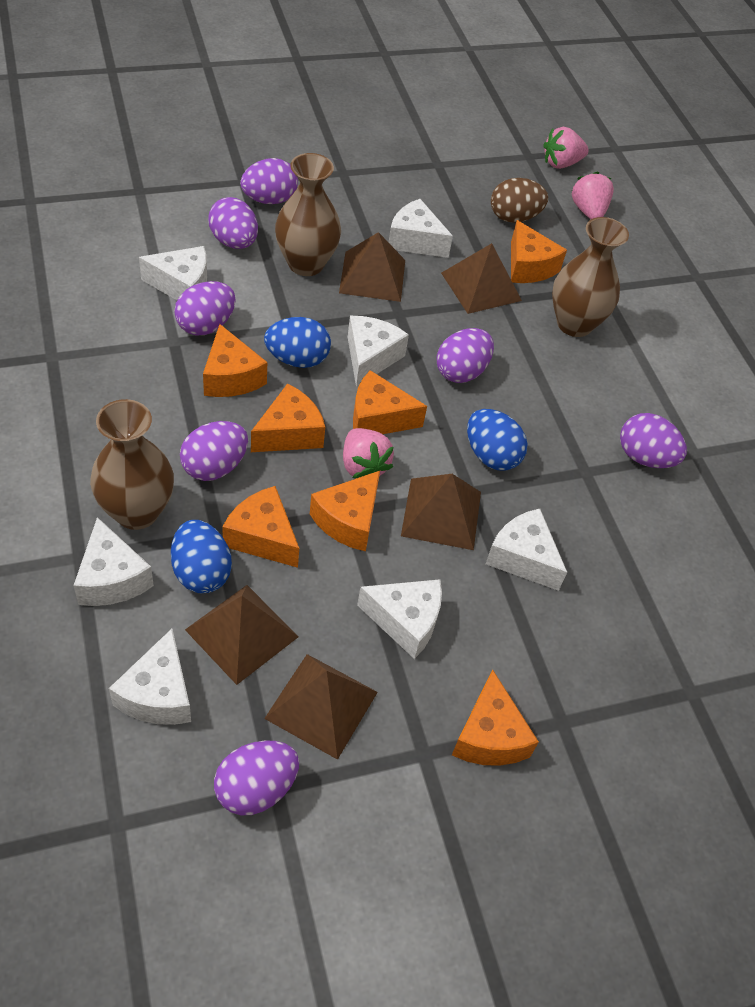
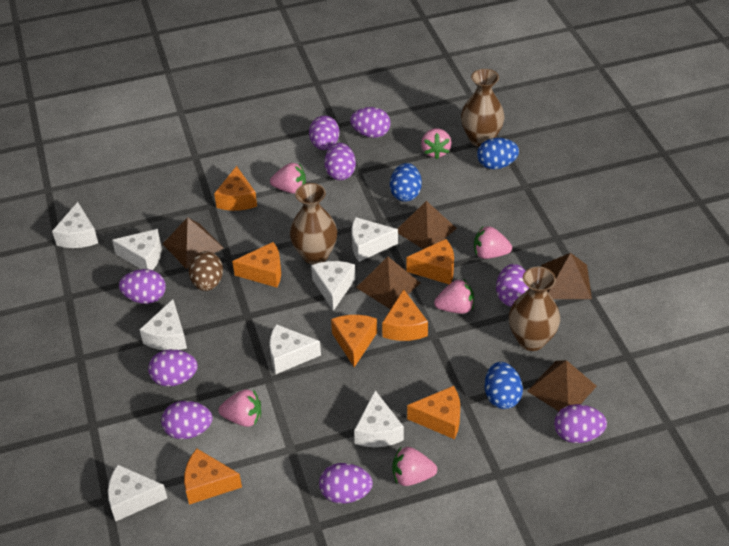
pink strawberry: [343,428,394,478] [543,127,589,169] [572,172,614,219] = 3 -> [218,389,261,427] [270,163,306,194] [392,447,437,486] [421,128,452,159] [434,279,474,314] [474,226,512,259] = 6
purple egg: [174,281,236,335] [180,421,248,481] [208,197,258,249] [214,740,299,815] [240,158,298,204] [437,328,494,383] [620,413,687,468] = 7 -> [119,269,166,304] [148,349,198,387] [161,401,212,439] [309,116,340,150] [319,463,373,503] [324,143,356,180] [350,107,391,138] [496,264,529,307] [554,404,607,443] = 9
white cheese: [73,517,154,606] [109,629,191,725] [139,246,207,300] [348,316,409,387] [357,579,442,659] [389,199,453,258] [486,509,567,591] = 7 -> [52,202,98,248] [108,465,167,521] [112,229,162,270] [139,299,187,350] [269,324,321,374] [311,261,356,311] [351,217,398,262] [354,390,404,447] = 8

